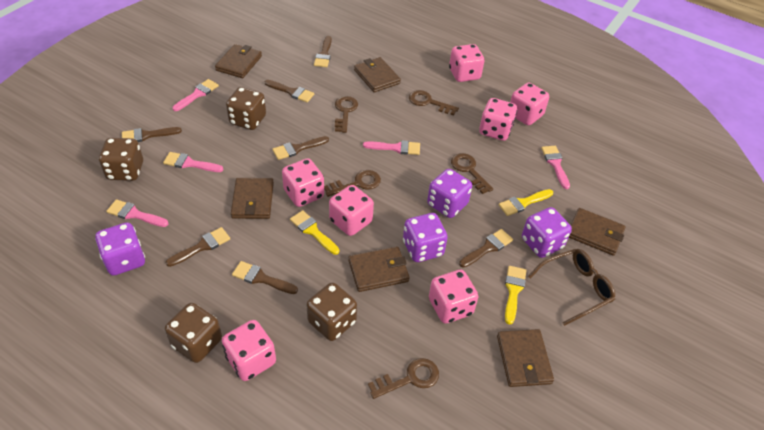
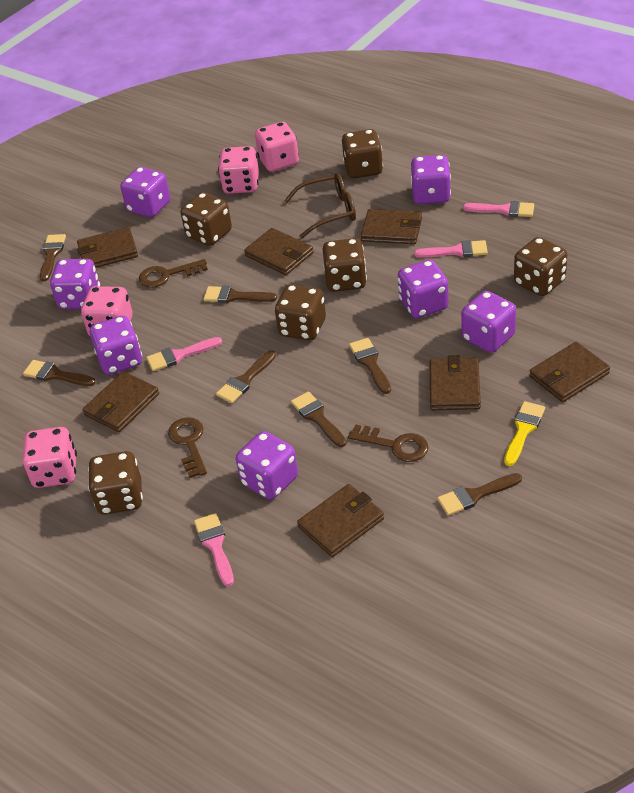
brown dice: [99,138,143,181] [165,303,222,363] [226,87,266,130] [306,283,357,341] = 4 -> [88,451,143,515] [181,192,232,246] [275,284,326,340] [323,238,367,292] [342,129,383,178] [514,237,567,296] = 6
brown key: [324,170,381,197] [335,96,358,133] [368,358,439,399] [409,90,459,116] [451,153,493,194] = 5 -> [139,259,208,288] [168,417,207,478] [348,424,429,462] = 3
brown wallet: [215,44,262,78] [231,178,274,219] [348,246,410,292] [354,57,401,92] [497,329,554,387] [569,208,626,256] = 6 -> [77,227,138,268] [83,371,159,432] [244,228,313,275] [297,484,384,557] [361,209,422,244] [430,355,481,410] [529,342,610,402] = 7
pink brush: [106,199,168,227] [163,152,223,172] [172,79,219,111] [363,140,420,155] [541,146,570,189] = 5 -> [146,337,222,371] [194,513,234,586] [414,240,488,258] [463,201,534,217] = 4
pink dice: [222,320,276,381] [282,158,324,207] [329,185,374,236] [429,270,478,324] [449,44,484,82] [479,98,517,141] [510,83,549,125] = 7 -> [22,427,77,488] [81,286,133,337] [218,146,259,194] [255,122,299,172] = 4
purple dice: [95,222,145,276] [403,213,448,262] [427,169,472,218] [522,207,572,258] = 4 -> [50,259,100,309] [90,316,142,375] [121,167,170,217] [236,431,298,499] [398,260,449,318] [411,155,451,204] [461,291,516,353] = 7
yellow brush: [290,210,339,255] [498,189,553,216] [505,266,526,325] = 3 -> [504,401,545,466] = 1

